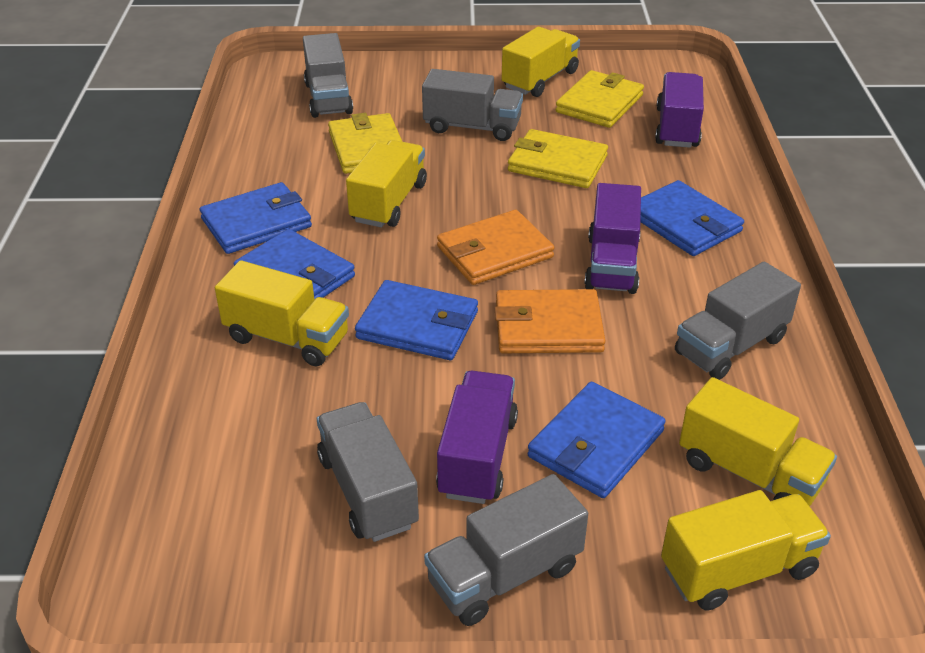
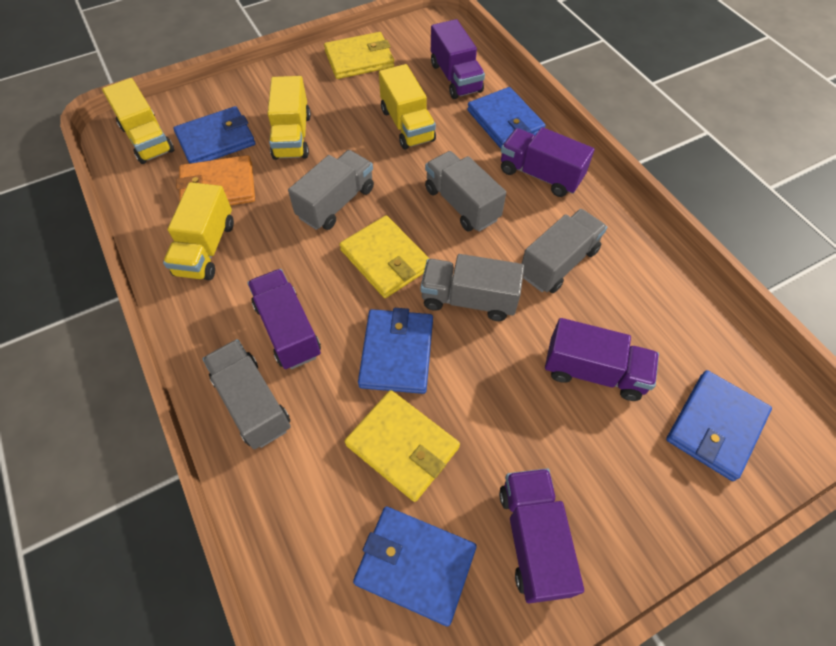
orange wallet: [437,210,554,285] [495,289,605,353] = 2 -> [176,155,255,205] = 1
purple truck: [436,371,518,504] [584,183,641,294] [655,72,704,148] = 3 -> [247,269,321,369] [431,19,485,99] [499,468,584,603] [501,127,595,197] [545,318,659,401] = 5
yellow truck: [215,261,349,367] [346,140,427,227] [502,27,580,97] [661,490,831,611] [679,377,837,506] = 5 -> [102,78,174,164] [163,182,234,280] [267,76,311,160] [379,64,436,150] = 4

